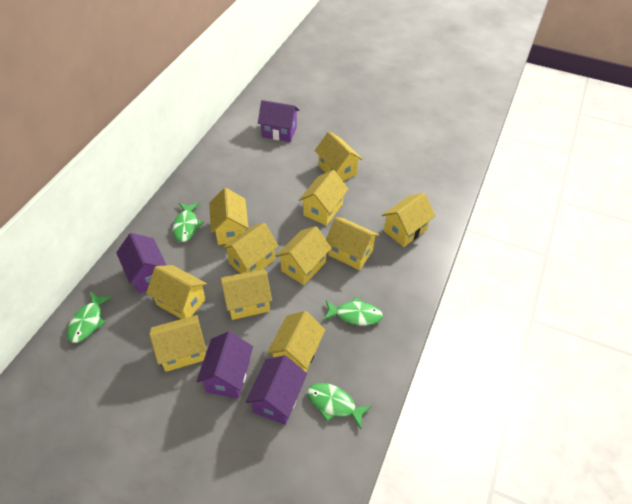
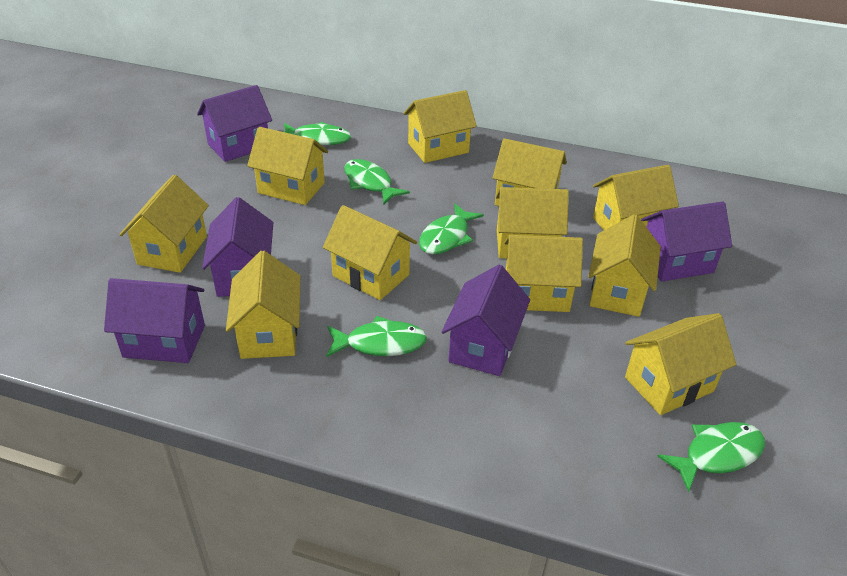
green fish: [67,291,112,343] [173,203,203,242] [307,383,372,429] [323,297,383,326] = 4 -> [284,122,351,145] [326,316,427,357] [344,159,410,205] [419,203,484,255] [657,422,765,493] = 5
purple house: [116,233,166,294] [196,331,253,399] [246,355,307,425] [258,100,299,142] = 4 -> [104,278,205,363] [197,85,272,162] [202,197,273,297] [442,265,530,376] [641,201,732,282] = 5

